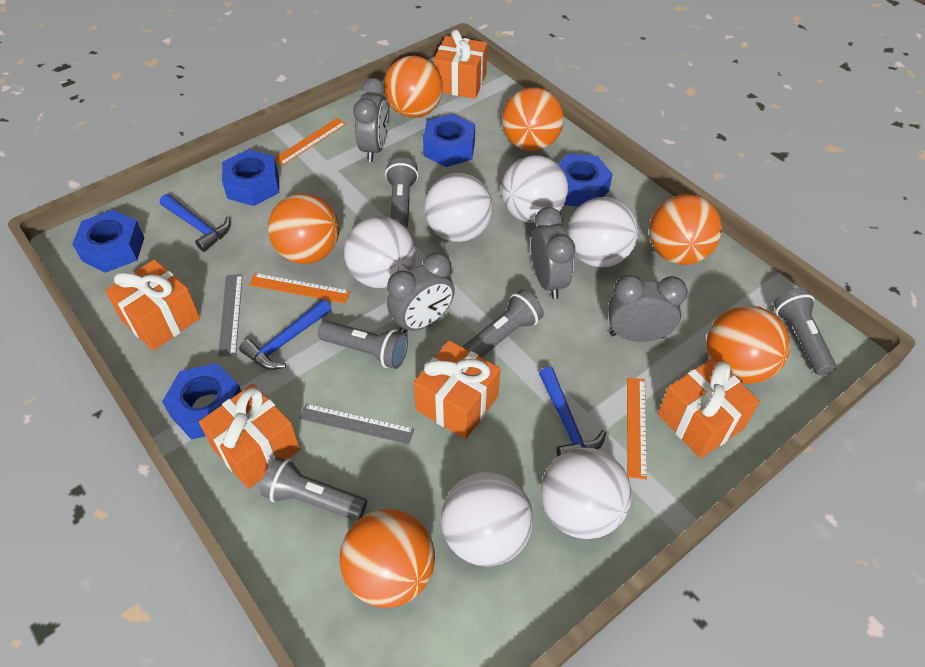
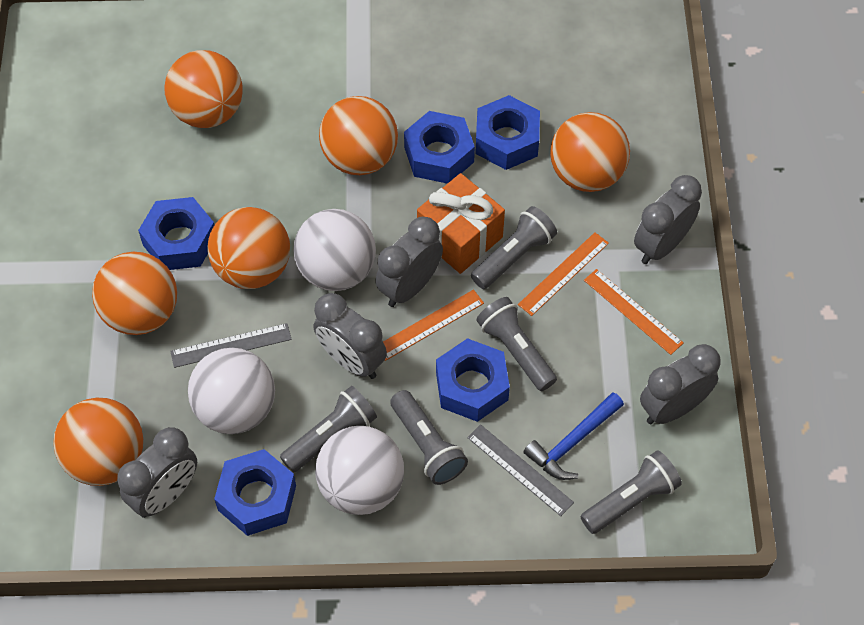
blue hammer: [160,194,230,252] [239,299,331,370] [539,367,606,456] = 3 -> [523,392,624,480] = 1
grey clock: [353,78,388,162] [387,253,455,333] [531,207,575,299] [608,275,688,342] = 4 -> [117,427,197,518] [313,293,387,379] [376,217,443,307] [634,175,702,264] [640,344,721,424] = 5
orange gift: [105,259,200,351] [199,384,300,489] [413,340,500,439] [433,29,487,99] [658,358,760,459] = 5 -> [417,173,505,274] = 1
white ball: [344,216,416,288] [424,173,493,242] [441,472,533,567] [501,155,568,223] [541,448,632,539] [567,197,638,268] = 6 -> [188,348,275,434] [293,209,376,291] [315,426,404,515] = 3

